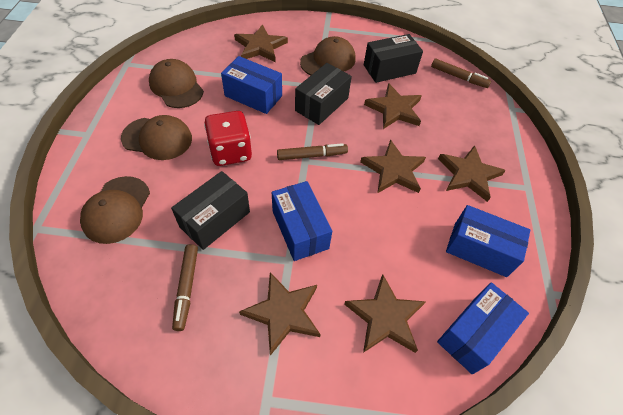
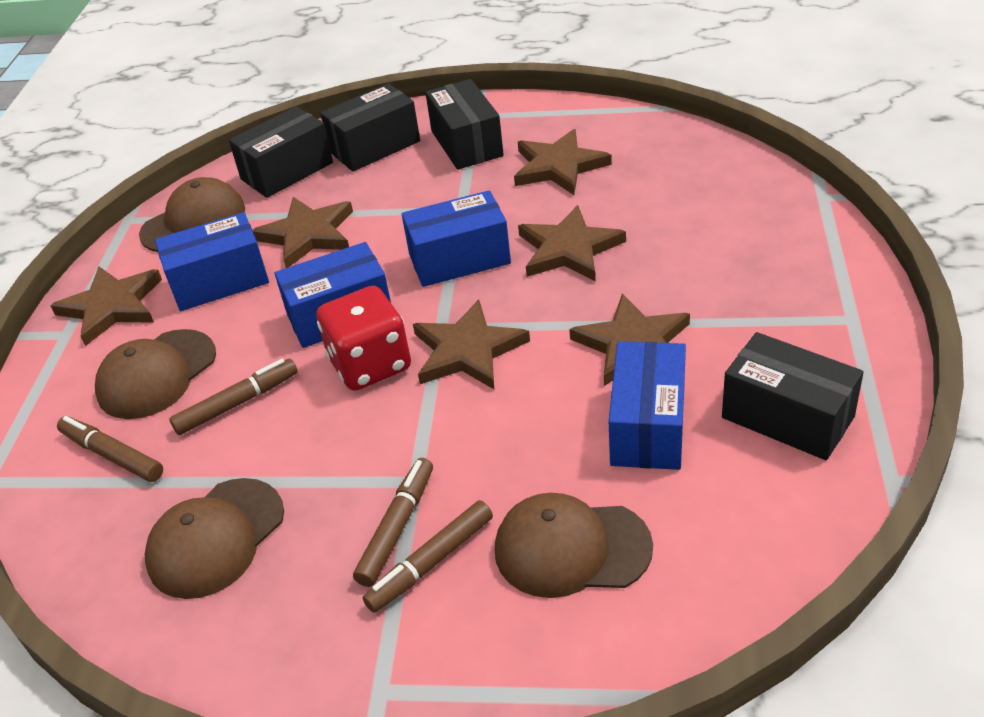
black box: [171,171,250,250] [295,63,352,125] [364,34,423,83] = 3 -> [229,106,333,198] [320,83,420,172] [425,79,504,170] [722,332,864,460] = 4
brown marker: [172,244,198,331] [277,143,348,160] [431,59,491,88] = 3 -> [57,416,163,482] [169,359,298,435] [353,458,433,587] [363,500,493,613] = 4

